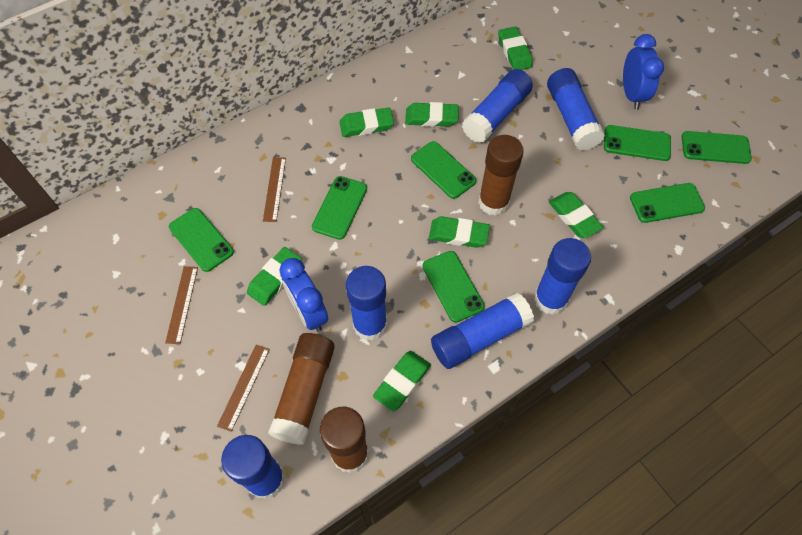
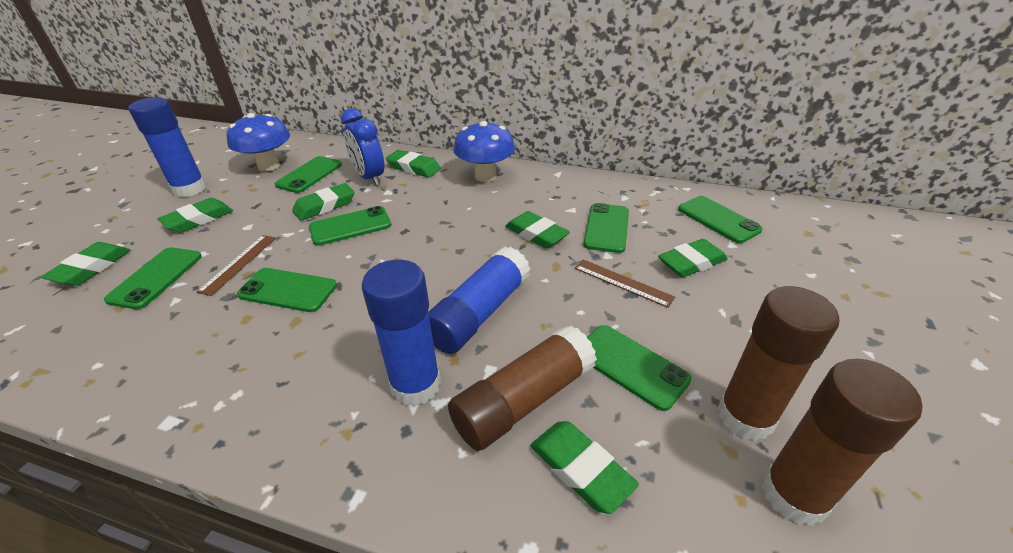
blue clock: [279,258,328,332] [623,34,664,109] = 2 -> [341,108,384,186] = 1
blue glue stick: [221,435,285,499] [346,266,387,341] [431,292,534,369] [462,69,533,143] [534,238,591,315] [547,68,605,151] = 6 -> [128,97,207,197] [362,260,441,406] [428,246,531,354] = 3
blue mushroom: none = 0 -> [226,113,290,171] [453,121,515,182] = 2
brown ruler: [165,266,198,344] [217,345,270,432] [263,157,286,222] = 3 -> [197,235,276,296] [575,259,675,308] = 2

